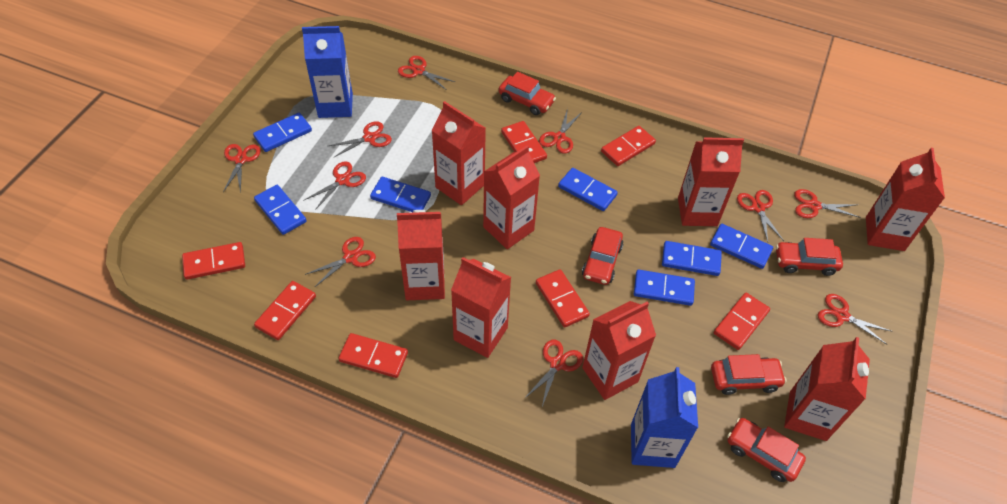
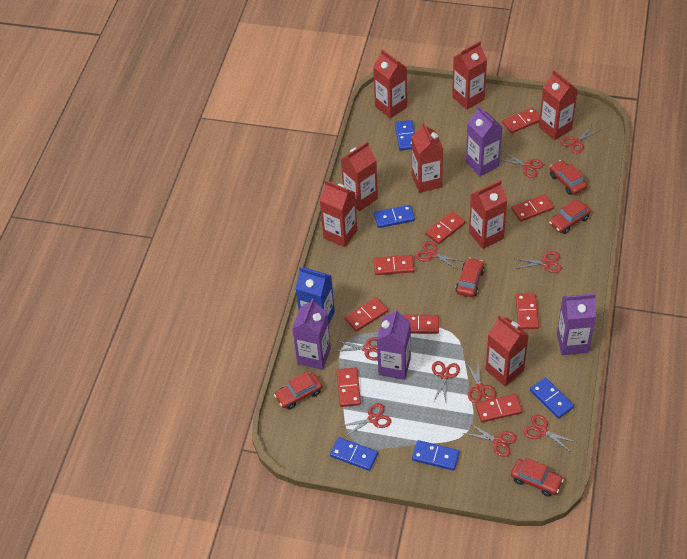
blue carton: [302,26,353,118] [631,367,698,468] = 2 -> [296,267,335,325] = 1
blue domino: [253,113,312,152] [254,185,307,235] [370,177,431,212] [558,168,618,211] [634,270,695,306] [662,241,722,276] [710,224,773,269] = 7 -> [330,437,378,471] [374,205,415,228] [395,120,415,150] [412,440,460,471] [530,378,574,419] = 5
purple carton: none = 0 -> [292,298,331,370] [377,308,411,380] [466,106,502,176] [557,294,596,355] = 4
red domino: [182,242,245,280] [254,281,316,340] [338,333,408,378] [501,121,547,163] [536,269,590,327] [601,126,656,166] [714,293,770,350] = 7 -> [337,367,361,407] [345,297,388,332] [374,255,415,275] [403,315,439,334] [426,211,465,244] [475,394,523,422] [502,107,540,134] [512,194,554,222] [515,294,539,329] = 9

